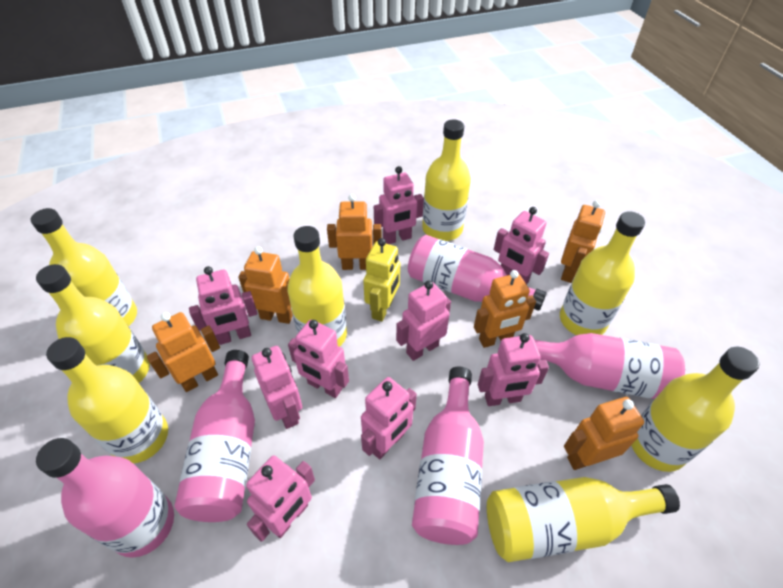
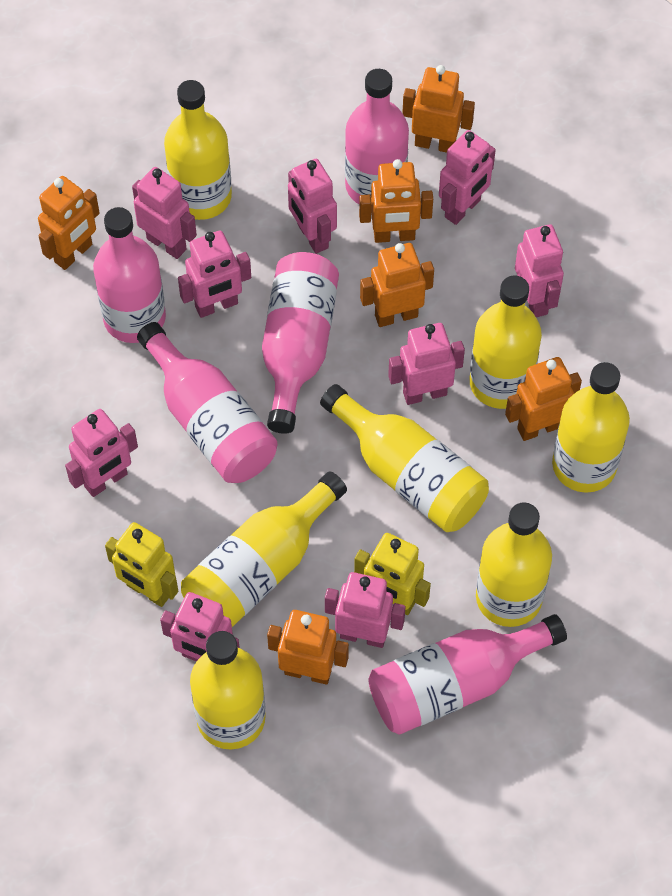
yellow bottle: [30,208,137,326] [36,264,150,383] [46,337,168,464] [287,226,347,347] [422,120,471,241] [487,477,680,562] [560,211,645,335] [631,347,759,472] = 8 -> [164,80,232,220] [181,471,347,627] [190,631,266,749] [320,384,489,532] [470,275,542,409] [476,502,552,627] [552,362,630,493] = 7
yellow robot: [363,238,400,322] = 1 -> [105,522,178,607] [354,533,431,615] = 2

